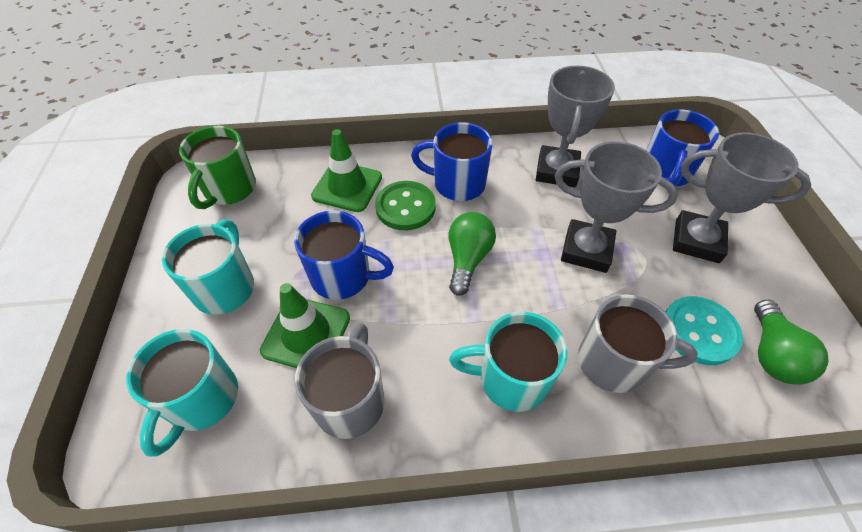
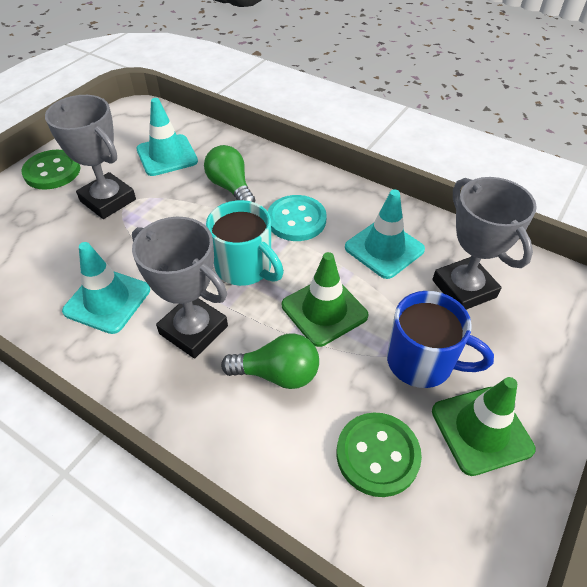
blue mug: [294,210,394,300] [411,122,493,201] [646,110,719,187] = 3 -> [387,291,494,388] = 1
green button: [375,181,436,230] = 1 -> [21,150,80,190] [337,413,422,497] = 2
green mug: [179,126,256,209] = 1 -> none = 0
grey mug: [295,323,384,439] [578,294,698,393] = 2 -> none = 0
turquoise mug: [126,329,238,456] [162,219,254,315] [449,312,567,412] = 3 -> [206,200,284,286] = 1
turquoise traffic cone: none = 0 -> [62,242,150,334] [136,98,198,176] [345,189,425,279] = 3

